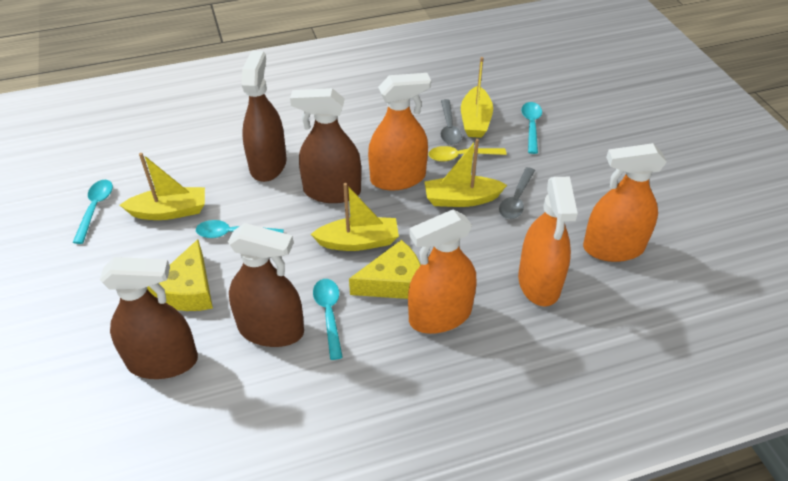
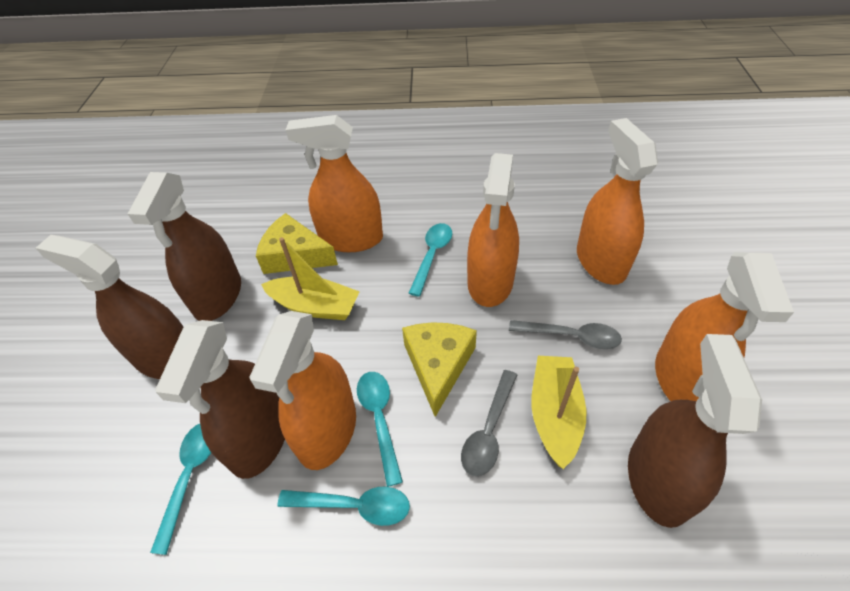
orange spray bottle: [368,73,431,191] [408,210,477,334] [518,177,578,306] [583,143,667,262] = 4 -> [249,311,356,470] [286,115,383,252] [467,153,519,307] [577,118,658,285] [655,252,794,401] = 5
yellow boat: [120,153,205,220] [311,183,399,251] [424,139,507,207] [461,57,493,138] = 4 -> [261,237,360,320] [531,356,587,469] = 2
yellow spoon: [429,146,507,162] = 1 -> none = 0

